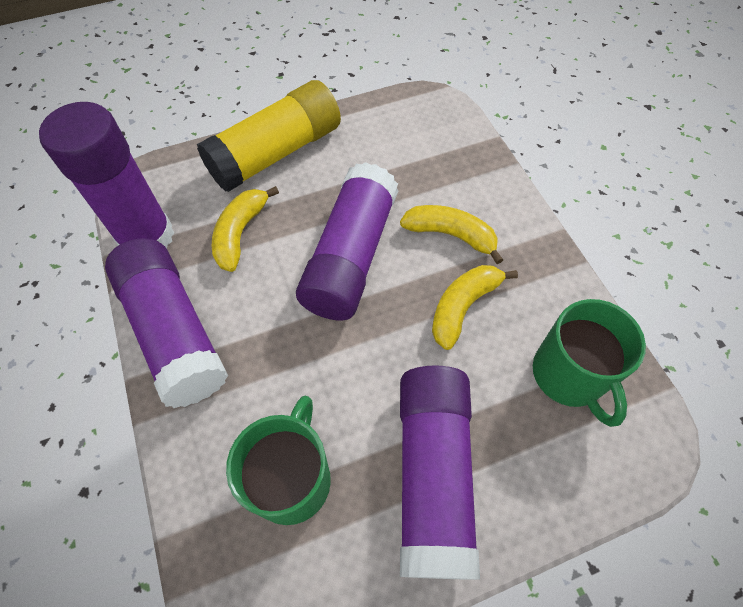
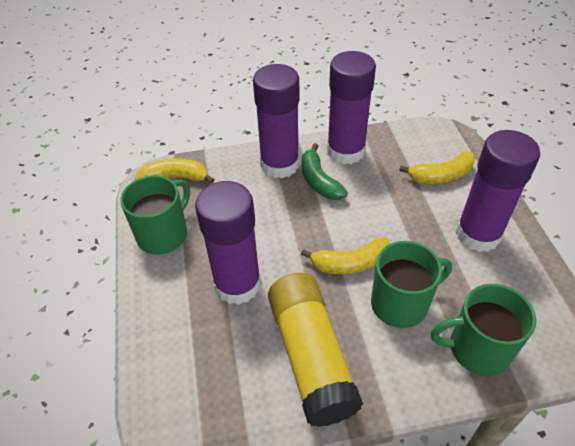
green banana: none = 0 -> [302,143,348,200] = 1
green mug: [226,396,331,525] [533,299,646,427] = 2 -> [120,176,190,255] [371,241,452,328] [431,284,536,376] = 3

